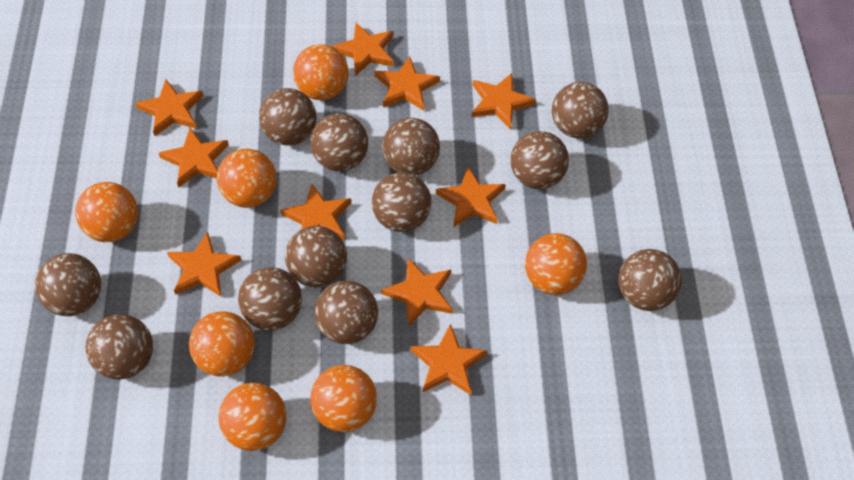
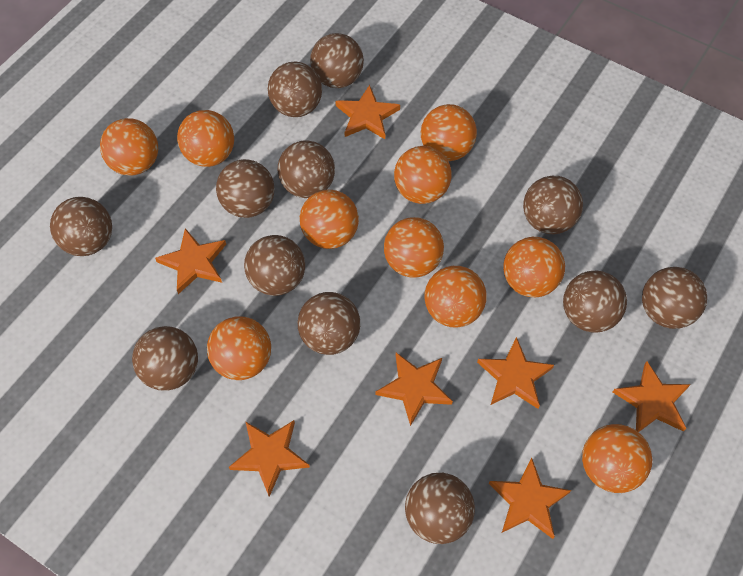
orange ball: [75,182,138,242] [189,311,255,376] [217,149,277,208] [219,383,287,451] [293,44,349,100] [310,365,377,432] [525,233,587,295] = 7 -> [100,118,158,175] [177,110,234,167] [207,316,271,380] [300,190,359,249] [384,217,444,278] [394,146,452,204] [421,104,477,161] [424,266,487,328] [503,237,565,297] [582,424,652,493] = 10
orange star: [135,79,203,136] [159,128,229,188] [167,232,241,297] [280,184,351,240] [332,23,394,76] [375,56,440,110] [381,258,453,326] [411,324,487,395] [436,167,506,227] [472,73,536,130] = 10 -> [155,228,226,294] [229,420,310,497] [335,85,400,139] [376,352,453,426] [477,337,554,409] [489,457,572,539] [613,361,691,432] = 7

